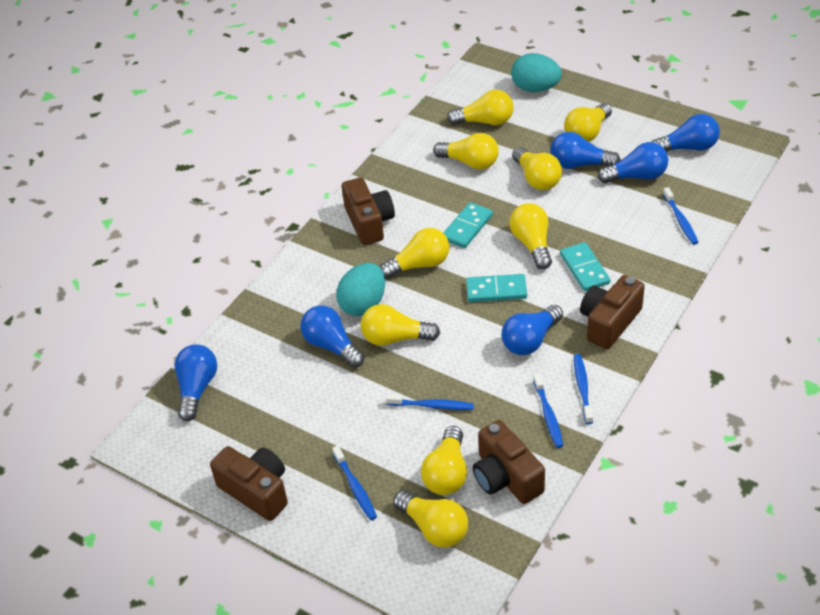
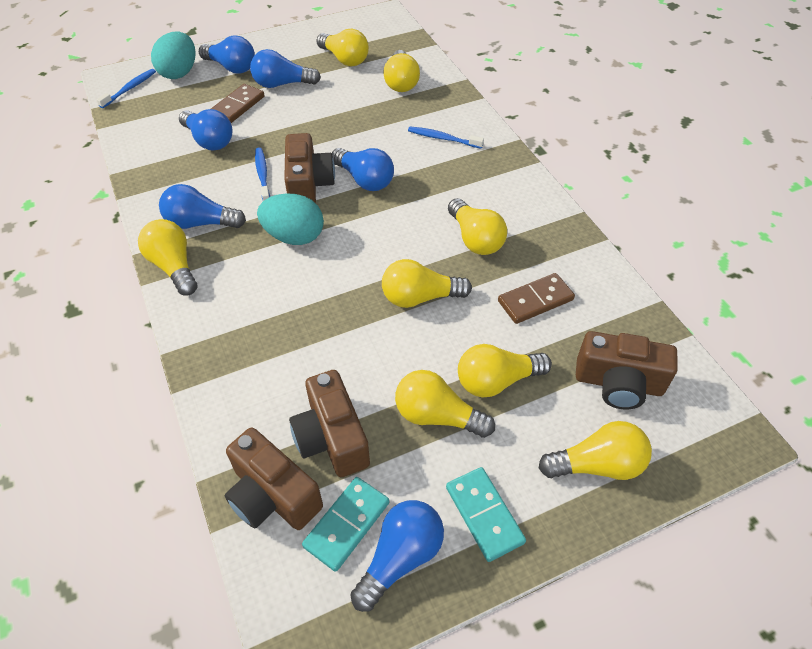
blue toothbrush: [332,446,377,520] [386,394,474,410] [533,373,564,448] [574,354,593,424] [663,187,699,245] = 5 -> [96,69,156,108] [255,147,270,201] [408,126,484,149] = 3
brown domino: none = 0 -> [211,84,265,123] [498,273,575,324] = 2
turquoise domino: [443,202,493,248] [466,274,527,302] [560,242,610,291] = 3 -> [302,477,389,572] [446,467,526,562] = 2
yellow light bulb: [361,304,440,346] [380,228,450,279] [393,490,468,548] [421,426,467,495] [433,133,499,170] [447,90,514,125] [509,203,552,270] [512,147,562,190] [564,103,612,142] = 9 -> [138,219,197,295] [316,29,369,66] [382,259,472,308] [383,50,420,92] [395,370,495,438] [448,198,507,255] [458,344,552,398] [539,421,652,480] = 8

